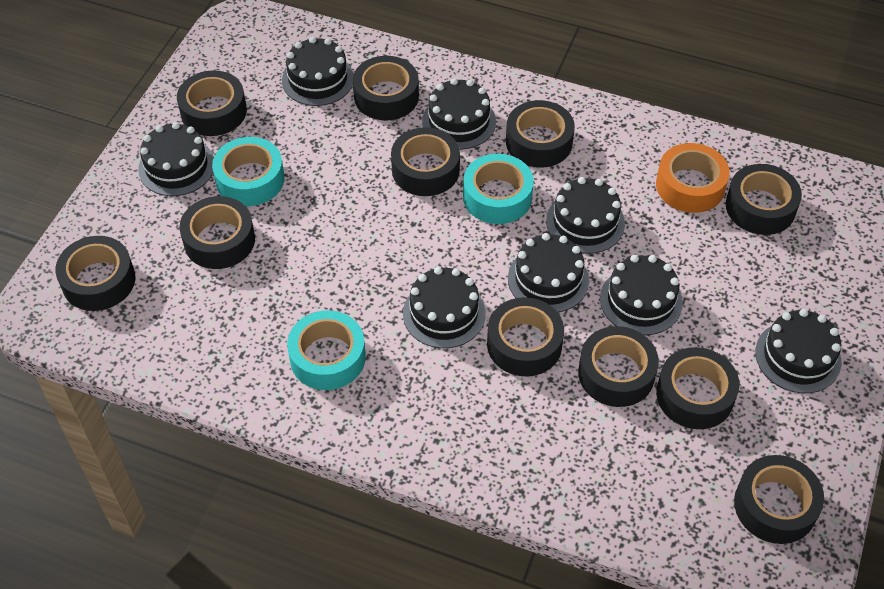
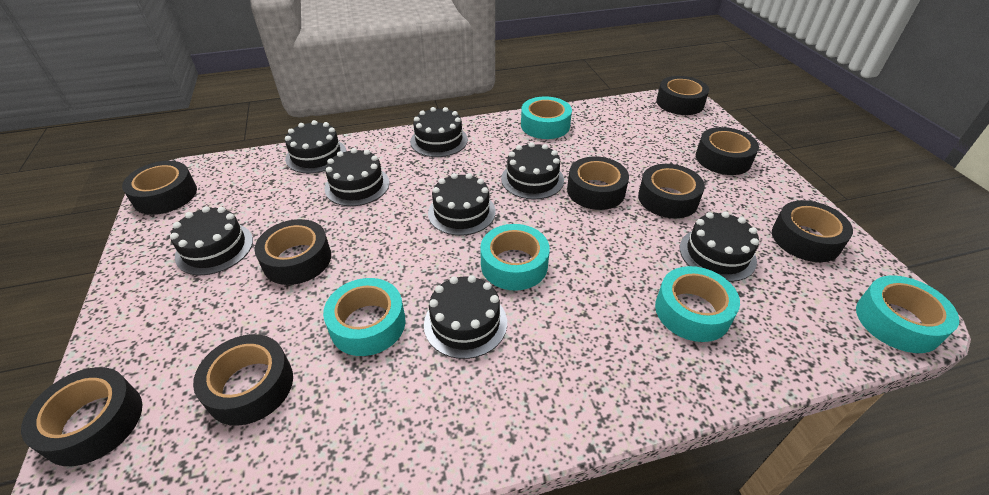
black tape: [55,236,135,311] [177,70,247,136] [179,196,255,269] [353,56,419,120] [391,127,460,196] [487,297,564,376] [506,100,575,168] [578,326,659,407] [656,347,739,429] [726,164,802,235] [734,455,824,544] = 11 -> [21,367,142,466] [122,161,197,215] [193,334,293,426] [254,219,331,285] [567,157,629,210] [638,164,705,218] [656,76,709,115] [696,127,759,175] [772,200,853,262] = 9
orange tape: [656,143,730,213] = 1 -> none = 0
turquoise tape: [212,137,285,206] [287,310,366,390] [463,154,534,224] = 3 -> [323,278,406,356] [480,224,550,291] [521,96,572,139] [655,266,740,342] [856,276,959,353] = 5

